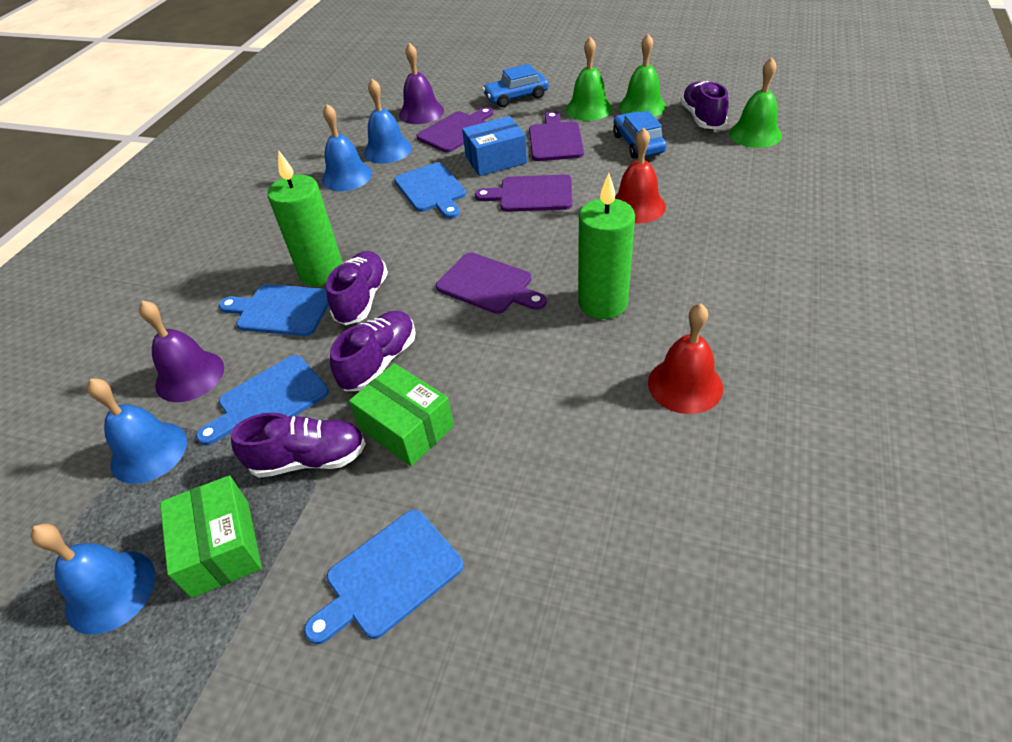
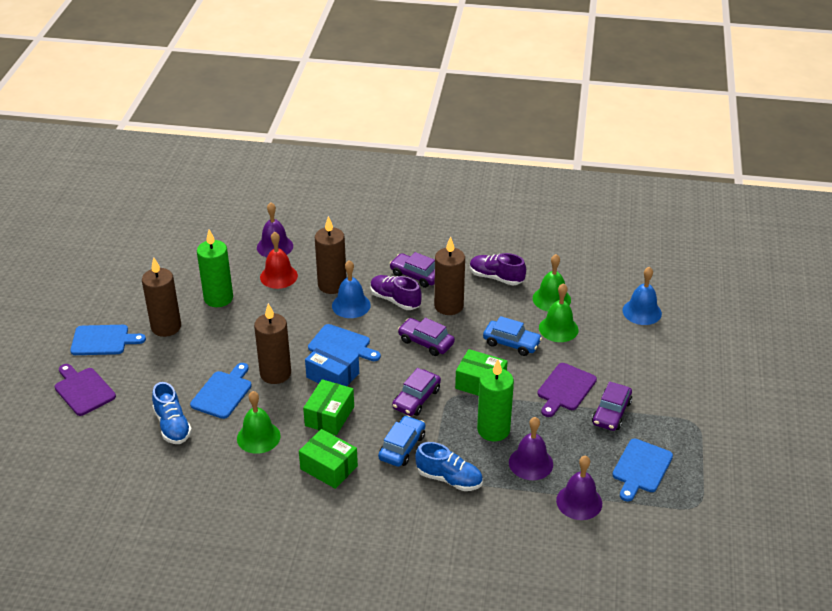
blue bell: [30,523,155,635] [87,378,187,484] [322,104,372,191] [364,79,412,164] = 4 -> [332,260,371,318] [622,266,662,325] = 2
blue shoe: none = 0 -> [152,382,192,444] [415,442,483,491] = 2
brown candle: none = 0 -> [142,257,181,337] [254,303,291,384] [315,216,347,294] [434,236,465,315] = 4
green box: [160,475,262,598] [349,363,454,466] = 2 -> [299,429,358,489] [303,379,354,435] [455,349,508,396] = 3
purple bell: [139,300,224,402] [399,43,444,124] = 2 -> [257,202,293,257] [509,417,553,480] [556,455,602,520] = 3
purple car: none = 0 -> [389,252,435,288] [392,368,441,416] [398,318,455,356] [592,381,632,431] = 4
purple cutting board: [416,107,494,153] [436,252,547,314] [475,174,572,212] [529,111,584,161] = 4 -> [55,364,116,416] [537,363,597,417] = 2
purple shoe: [231,413,366,478] [326,251,388,325] [330,311,416,391] [680,81,729,129] = 4 -> [370,275,422,310] [470,253,526,285] = 2
red bell: [615,128,666,224] [648,303,723,414] = 2 -> [260,232,298,289] = 1

